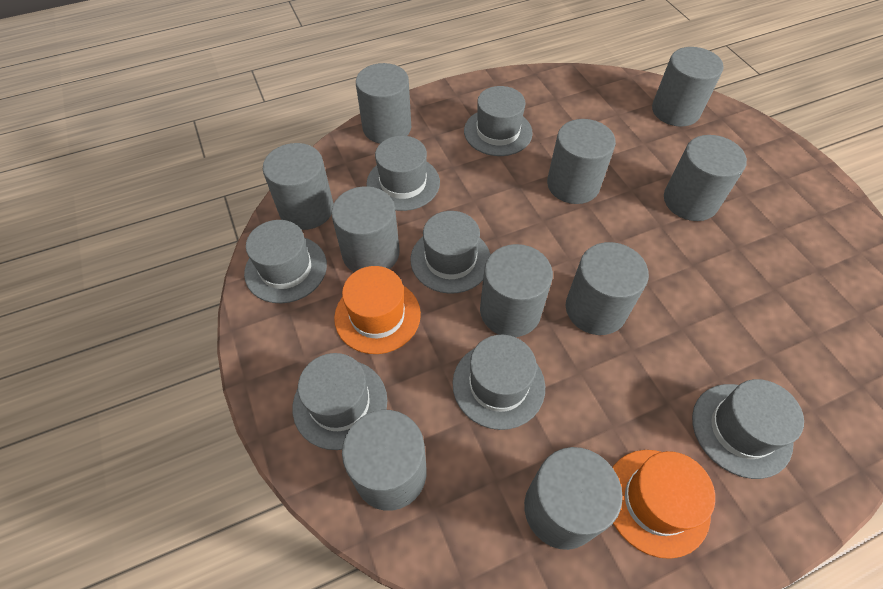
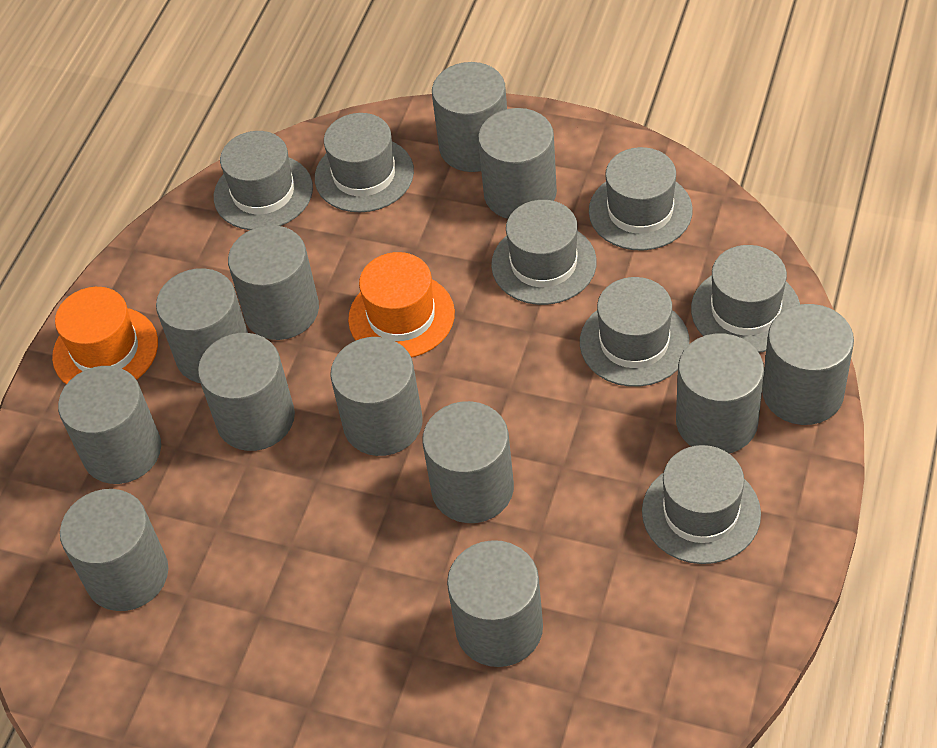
grey cylinder: [263,143,334,230] [331,186,400,272] [342,410,427,511] [356,63,411,144] [480,244,553,337] [524,447,623,550] [547,119,616,204] [566,242,649,335] [652,47,724,127] [664,135,747,221] = 10 -> [58,366,161,484] [60,489,168,611] [156,268,248,383] [198,333,295,451] [228,225,319,340] [330,337,423,456] [422,401,514,523] [432,62,507,172] [447,540,543,667] [478,108,557,219] [676,333,764,453] [762,304,854,425] = 12

